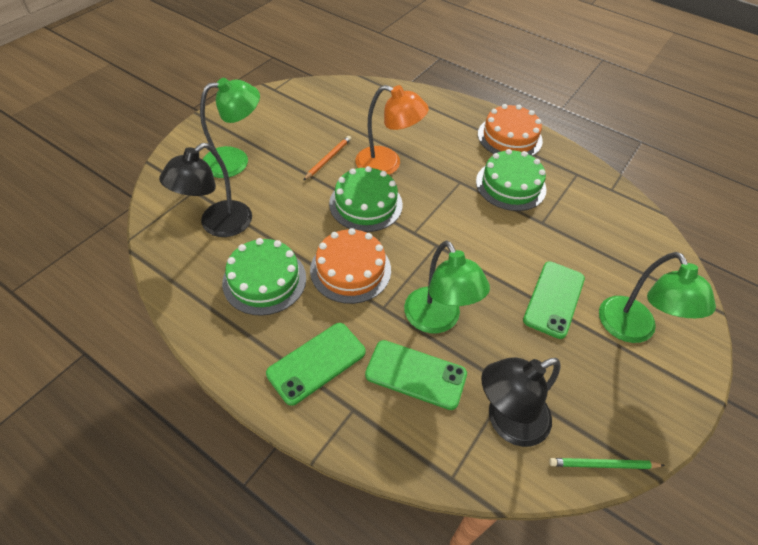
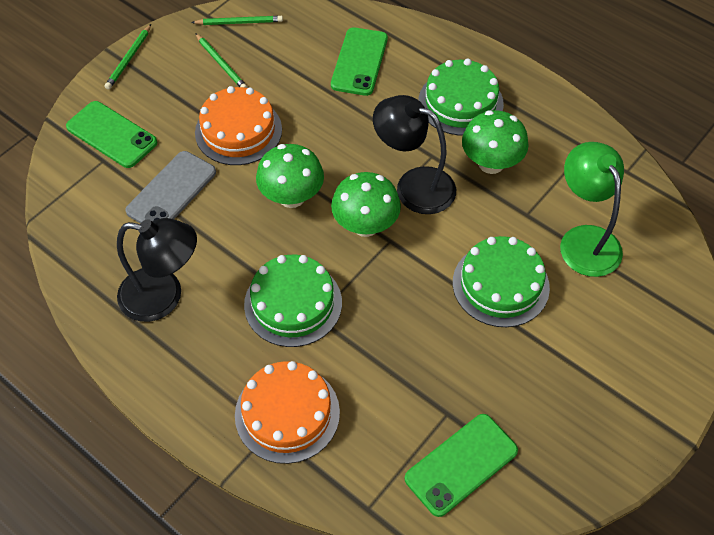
green lamp: [200,78,260,178] [404,241,490,333] [599,252,716,343] = 3 -> [560,142,624,277] = 1
green mushroom: none = 0 -> [256,144,324,208] [331,172,401,237] [462,110,529,174] = 3
green pencil: [549,458,665,469] = 1 -> [105,24,151,90] [191,16,283,25] [195,33,247,88] = 3
grey phone: none = 0 -> [125,151,216,223] = 1
orange lamp: [355,85,429,175] = 1 -> none = 0
orange pencil: [304,136,351,180] = 1 -> none = 0

